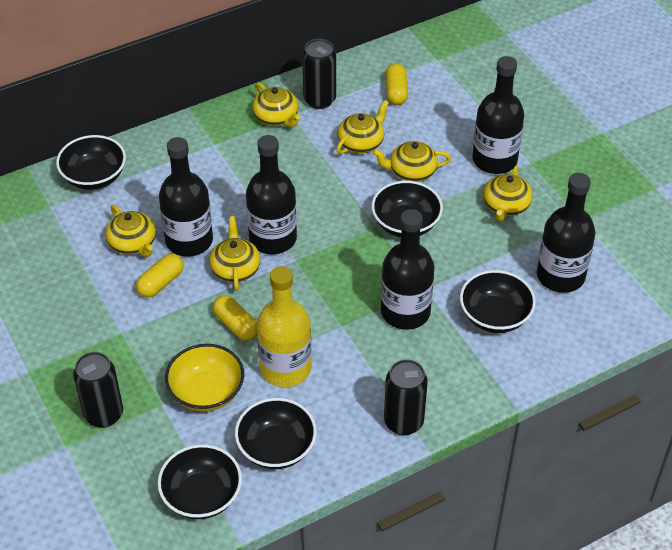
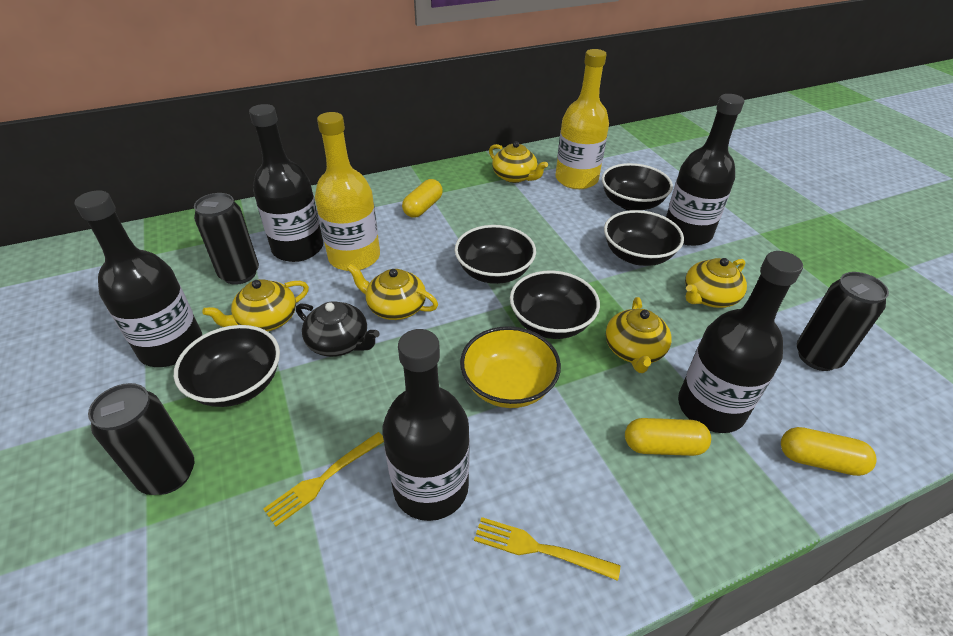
black teapot: none = 0 -> [296,301,380,357] = 1
yellow bottle: [257,266,312,387] = 1 -> [315,112,380,271] [555,49,609,189] = 2
yellow fork: none = 0 -> [263,432,384,526] [474,517,620,581] = 2
yellow teapot: [106,205,156,257] [209,216,260,291] [252,83,300,128] [336,100,389,154] [372,141,451,182] [483,165,532,221] = 6 -> [202,279,309,331] [347,264,438,320] [489,141,548,183] [606,297,672,373] [685,258,747,308] = 5

